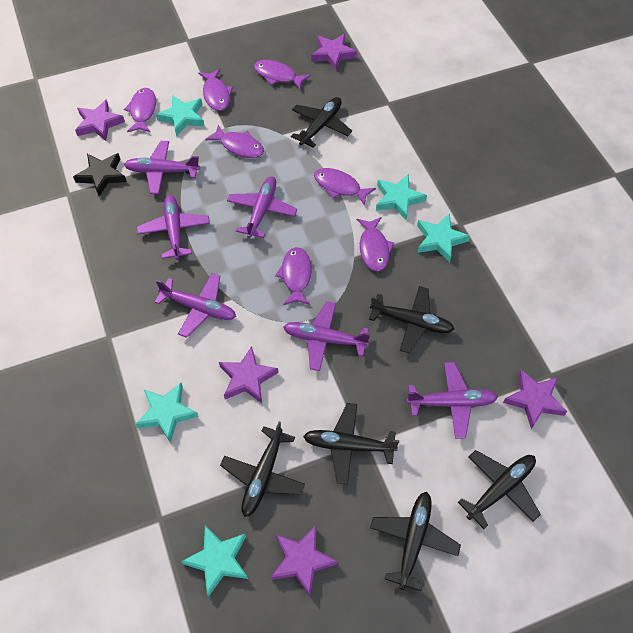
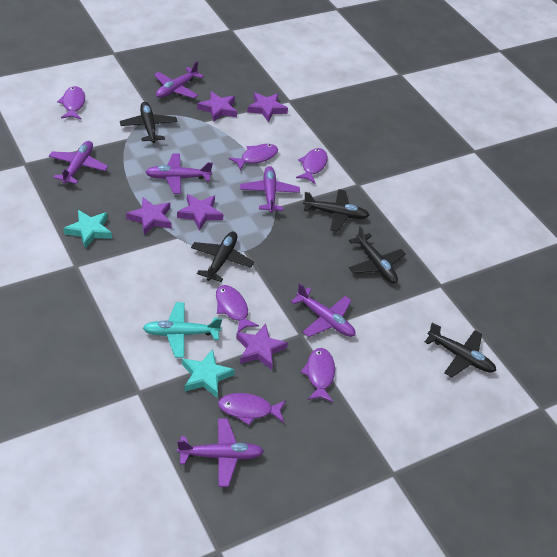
black plane: [220,421,305,517] [291,97,352,148] [303,403,399,485] [369,286,454,353] [370,492,461,591] [458,450,541,529] = 6 -> [120,102,177,143] [191,232,254,282] [303,189,369,232] [349,226,406,283] [425,322,496,377] = 5
black star: [73,153,127,196] = 1 -> none = 0
purple fish: [124,88,156,132] [198,69,233,111] [205,125,264,158] [254,60,310,89] [275,247,312,305] [314,168,376,206] [357,217,394,271] = 7 -> [57,86,85,119] [216,285,259,332] [218,393,286,425] [229,144,278,170] [296,148,328,184] [301,348,335,402] = 6
turquoise plane: none = 0 -> [143,302,222,358] = 1
turquoise star: [135,383,199,443] [156,95,204,136] [181,525,248,597] [376,174,427,220] [417,214,470,263] = 5 -> [64,210,112,248] [182,349,235,398] = 2

